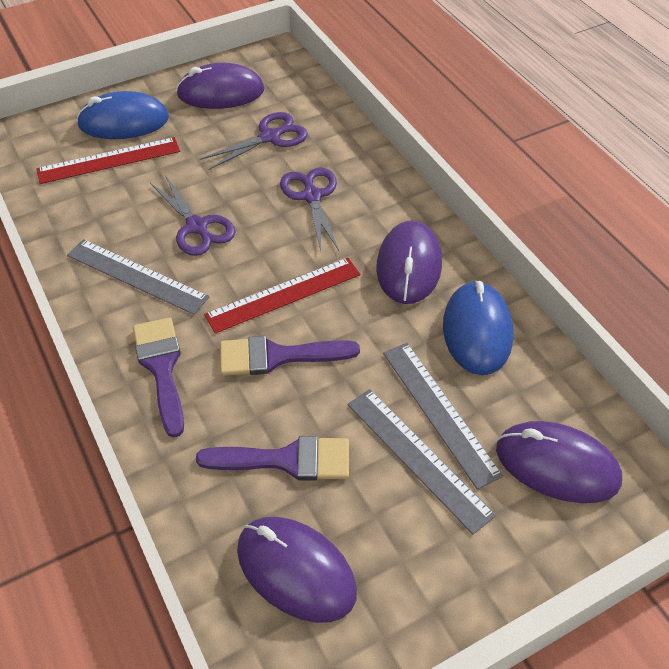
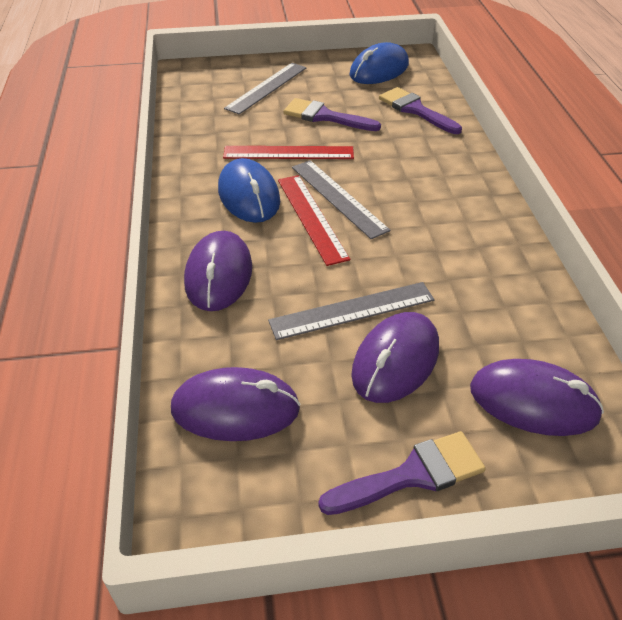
purple scissors: [150,175,236,256] [200,112,308,170] [280,168,339,251] = 3 -> none = 0

